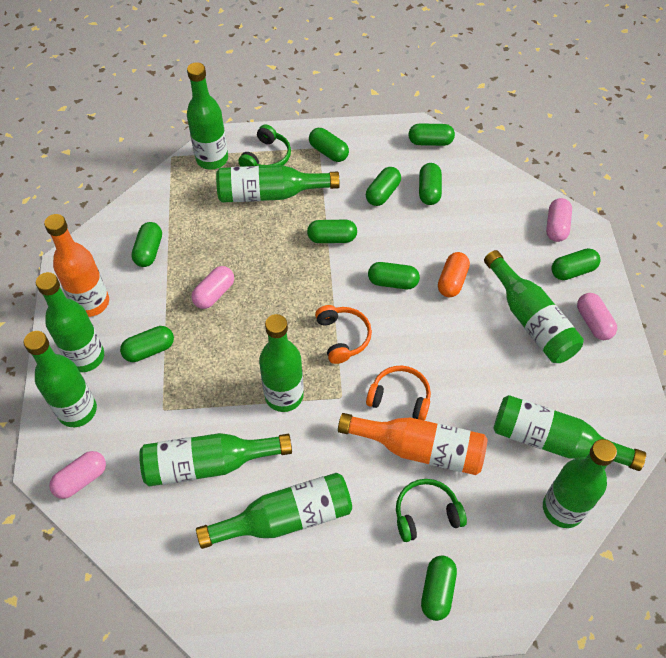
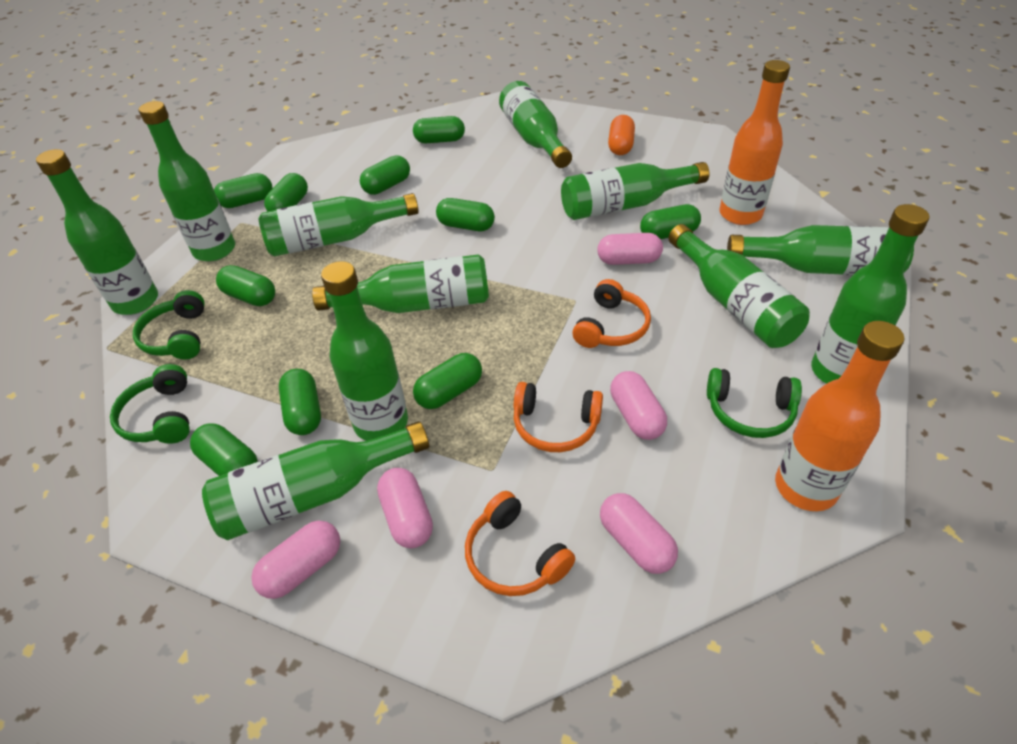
green bottle: [24,331,97,427] [36,272,104,372] [139,433,292,486] [187,62,228,170] [196,473,352,549] [216,165,340,203] [259,314,304,412] [484,250,584,363] [493,395,646,471] [543,439,617,528] = 10 -> [36,149,158,315] [139,101,235,262] [202,421,429,540] [258,193,419,257] [312,254,489,313] [321,261,408,441] [499,81,572,168] [561,162,709,220] [668,224,810,348] [727,225,914,275] [811,204,929,384] = 11
green headphones: [238,125,291,167] [396,479,467,542] = 2 -> [110,364,190,444] [133,290,205,359] [707,368,802,438] = 3
orange headphones: [315,305,372,364] [366,365,431,421] = 2 -> [465,491,575,596] [514,382,603,452] [573,279,651,348] = 3
pink capsule: [49,451,106,499] [191,266,234,309] [546,198,572,242] [577,293,617,340] = 4 -> [251,520,340,599] [377,468,433,548] [597,233,663,265] [600,493,678,574] [610,371,667,440] = 5

